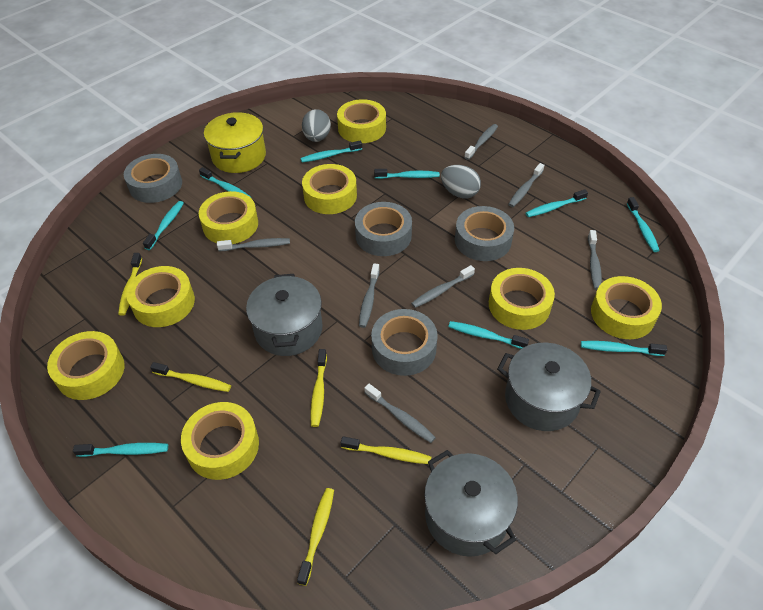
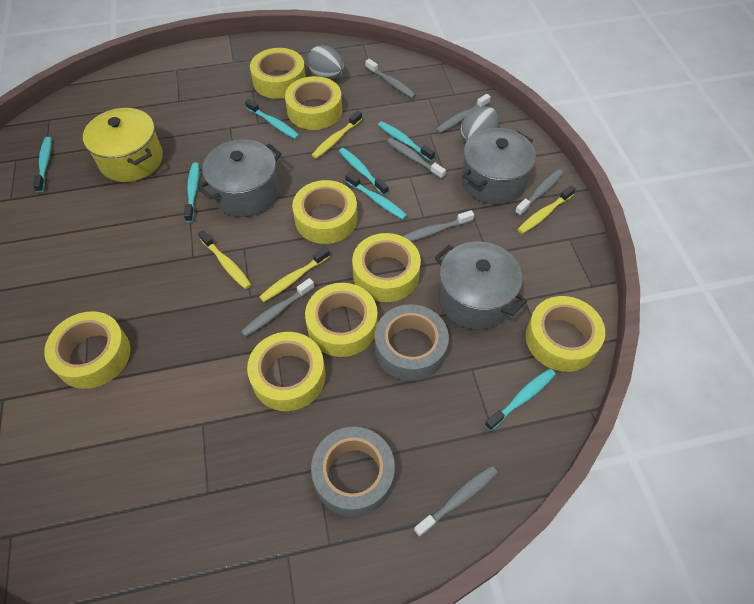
grey tape: [124,154,182,203] [355,202,412,256] [371,309,438,376] [455,206,514,261] = 4 -> [311,427,395,517] [375,304,449,381] = 2
turquoise toothbrush: [73,443,168,457] [143,201,184,250] [199,167,251,198] [301,141,362,162] [374,169,440,179] [448,321,529,349] [526,189,588,217] [581,341,667,356] [627,197,660,252] = 9 -> [33,137,52,193] [184,162,199,222] [245,99,300,139] [339,148,389,195] [345,172,407,220] [378,121,435,161] [484,368,556,431] = 7
yellow toothbrush: [118,253,142,316] [150,362,231,392] [297,488,334,586] [310,349,327,427] [341,436,431,464] = 5 -> [198,230,251,289] [259,247,330,302] [312,111,362,159] [518,185,576,234] = 4

